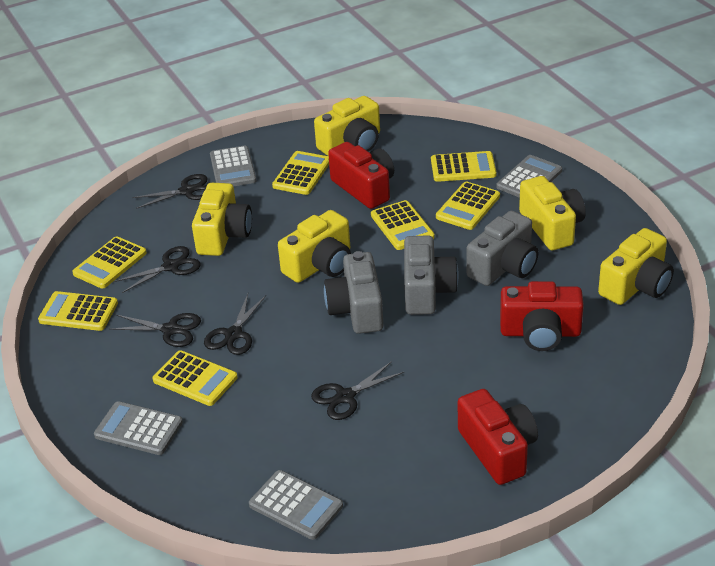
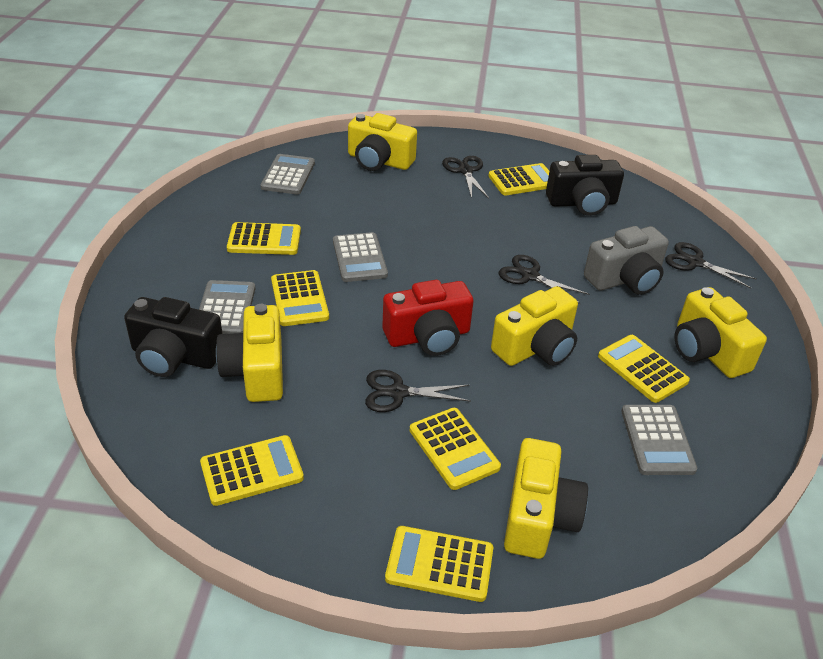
black camera: none = 0 -> [124,297,223,377] [546,155,624,216] = 2
black scissors: [109,313,201,347] [114,246,201,293] [132,174,208,209] [204,294,266,355] [311,361,404,420] = 5 -> [365,370,471,412] [442,156,489,198] [499,255,590,304] [665,242,757,288] = 4
grey camera: [324,251,383,334] [404,235,459,315] [467,211,538,286] = 3 -> [584,226,669,295] = 1
red camera: [328,142,394,209] [458,389,538,485] [500,281,584,351] = 3 -> [382,280,474,356] = 1

